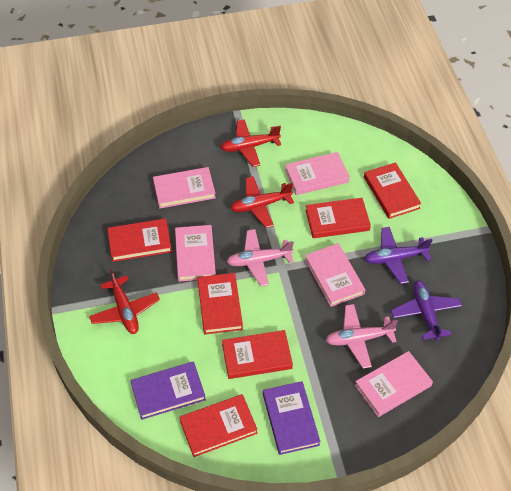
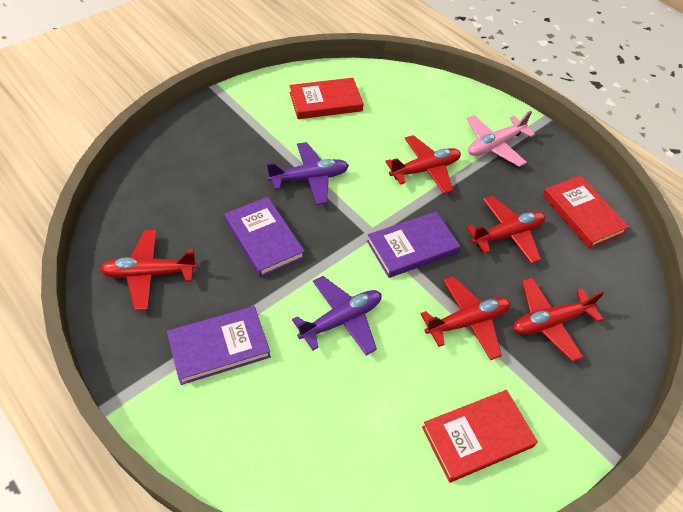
pink book: [153,167,216,209] [175,225,216,282] [285,152,350,195] [305,243,365,307] [355,351,433,417] = 5 -> none = 0
pink plane: [227,229,294,287] [326,304,398,369] = 2 -> [467,111,535,167] = 1
purple book: [130,361,206,420] [263,381,320,455] = 2 -> [167,306,271,385] [224,197,305,277] [367,211,461,278] = 3
red book: [107,218,172,262] [179,394,258,457] [197,273,243,334] [222,330,293,379] [306,198,371,238] [364,162,421,219] = 6 -> [289,78,364,119] [422,390,538,482] [542,175,629,249] = 3
red plane: [89,269,160,334] [220,119,281,167] [230,176,294,228] = 3 -> [100,230,198,310] [385,135,461,194] [421,276,510,360] [466,196,545,264] [513,277,604,362] = 5

